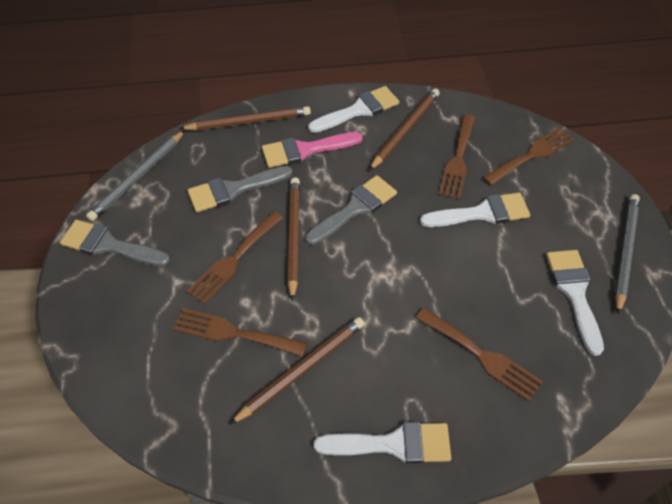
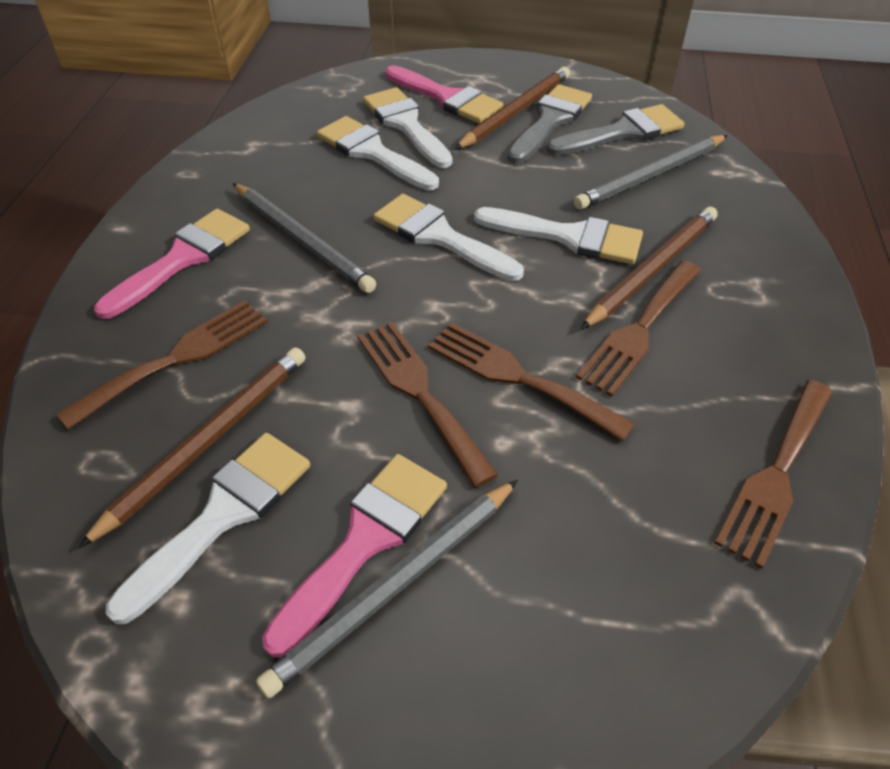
brown pencil: [179,106,311,131] [229,317,365,425] [287,177,300,301] [369,88,440,171] = 4 -> [78,347,305,548] [455,67,570,149] [581,207,718,329] = 3
grey brush: [60,220,170,267] [187,166,293,212] [305,175,397,245] = 3 -> [507,84,592,164] [547,104,685,156] = 2
grey pencil: [86,130,185,221] [615,194,640,315] = 2 -> [233,183,376,293] [256,480,518,699] [574,135,728,210] = 3
pink brush: [262,132,363,168] = 1 -> [94,209,250,319] [262,454,447,658] [385,65,504,124] = 3
white brush: [308,86,399,133] [314,422,451,464] [420,192,530,227] [546,250,604,356] = 4 -> [106,433,310,624] [317,116,439,190] [363,87,452,168] [373,194,524,281] [474,207,643,264] = 5

